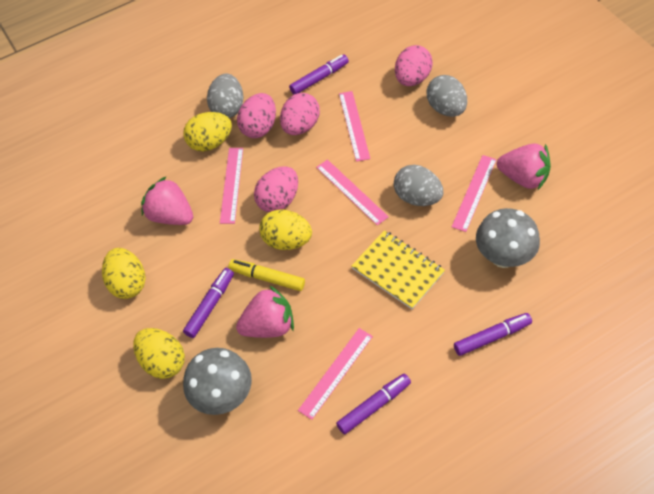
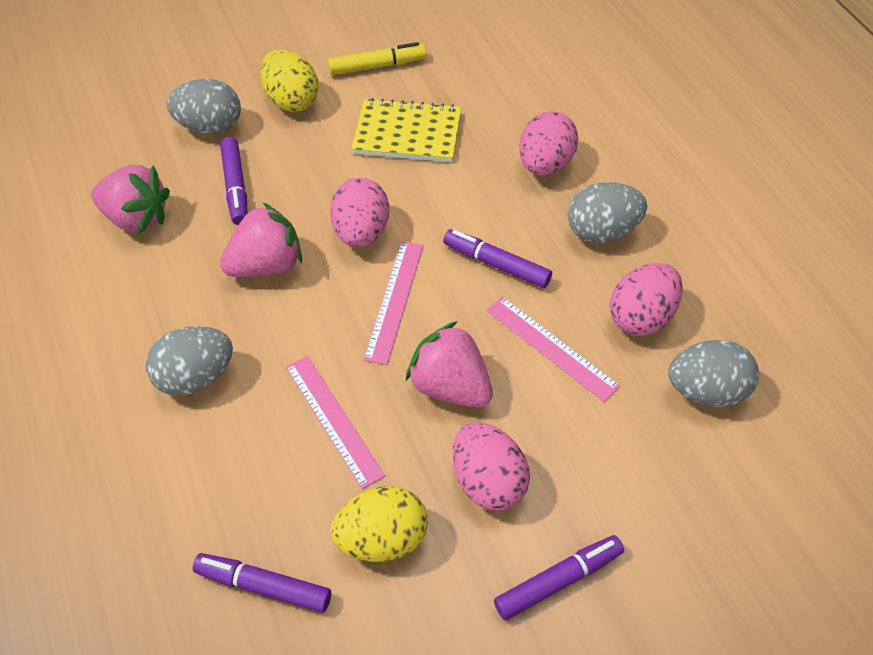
grey egg: [207,74,243,118] [394,165,443,206] [427,75,467,117] = 3 -> [146,326,233,396] [167,79,241,134] [568,182,647,243] [668,340,759,407] = 4
grey mushroom: [183,348,252,415] [476,208,540,268] = 2 -> none = 0
pink ruler: [220,148,243,224] [298,328,373,420] [316,159,389,225] [339,91,370,162] [452,155,497,232] = 5 -> [286,356,385,489] [364,241,424,365] [487,296,620,402] = 3
yellow egg: [102,248,146,299] [133,328,185,379] [183,112,232,152] [259,209,312,250] = 4 -> [260,50,319,112] [331,486,428,562] = 2

